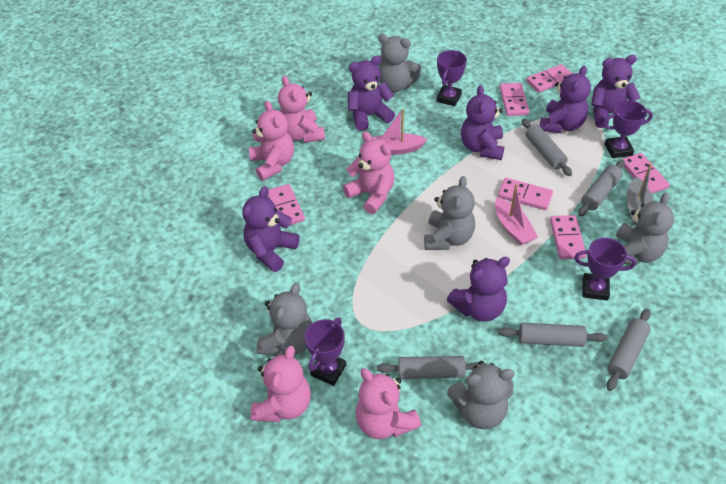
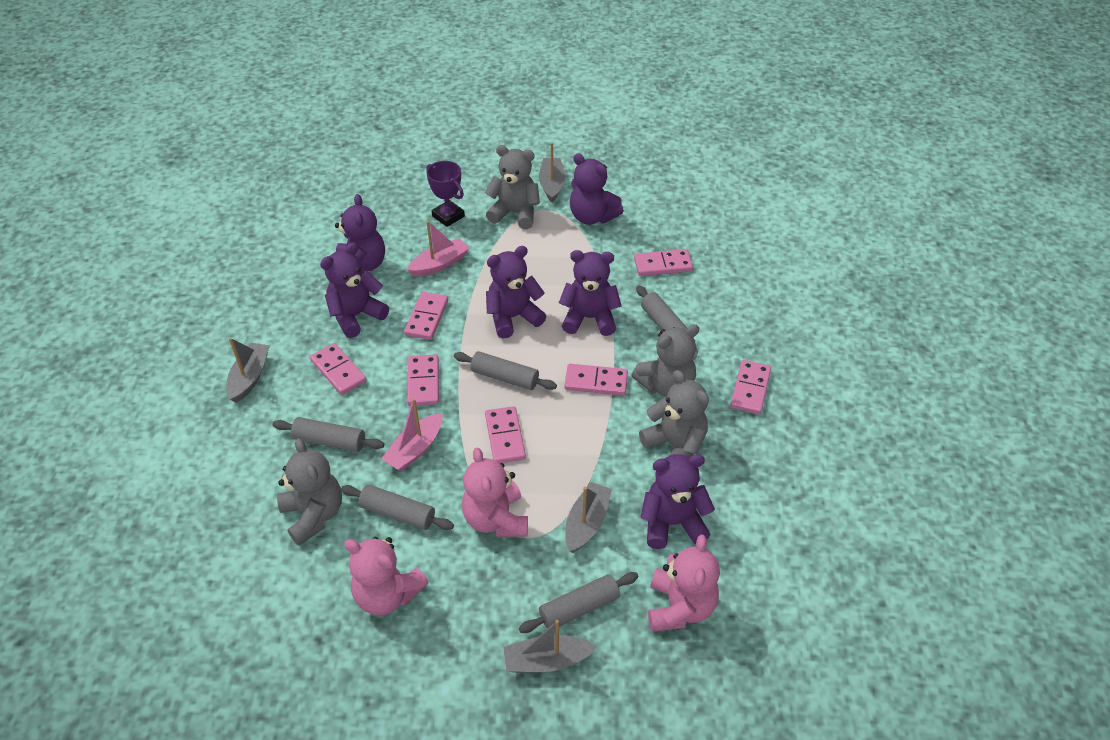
grey boat: [626,164,653,226] = 1 -> [226,338,270,403] [504,620,597,673] [539,143,565,202] [565,482,612,553] = 4
grey teddy bear: [256,283,312,356] [378,34,421,92] [424,176,475,250] [447,361,514,429] [616,193,674,265] = 5 -> [277,438,342,546] [485,145,540,229] [632,324,699,397] [639,370,709,458] = 4
pink domino: [268,184,305,227] [498,178,553,210] [499,83,529,116] [526,64,573,93] [550,215,586,259] [621,153,670,194] = 6 -> [310,343,367,395] [404,292,448,340] [407,354,439,406] [485,406,526,463] [564,364,628,396] [634,249,693,276] [730,360,771,414] = 7
pink teddy bear: [249,101,294,181] [251,346,311,422] [278,76,325,143] [343,132,395,214] [356,368,421,439] = 5 -> [344,537,429,615] [462,447,528,537] [648,534,720,632] = 3
purple trophy: [305,318,346,386] [436,50,467,106] [574,238,636,301] [603,100,653,158] = 4 -> [426,161,465,227] = 1

